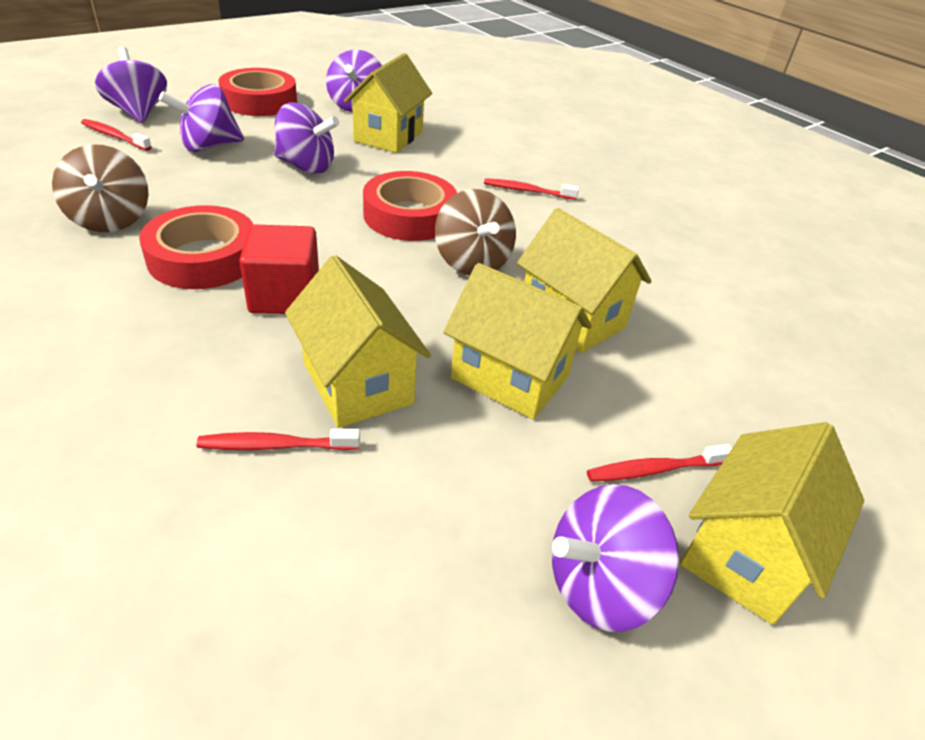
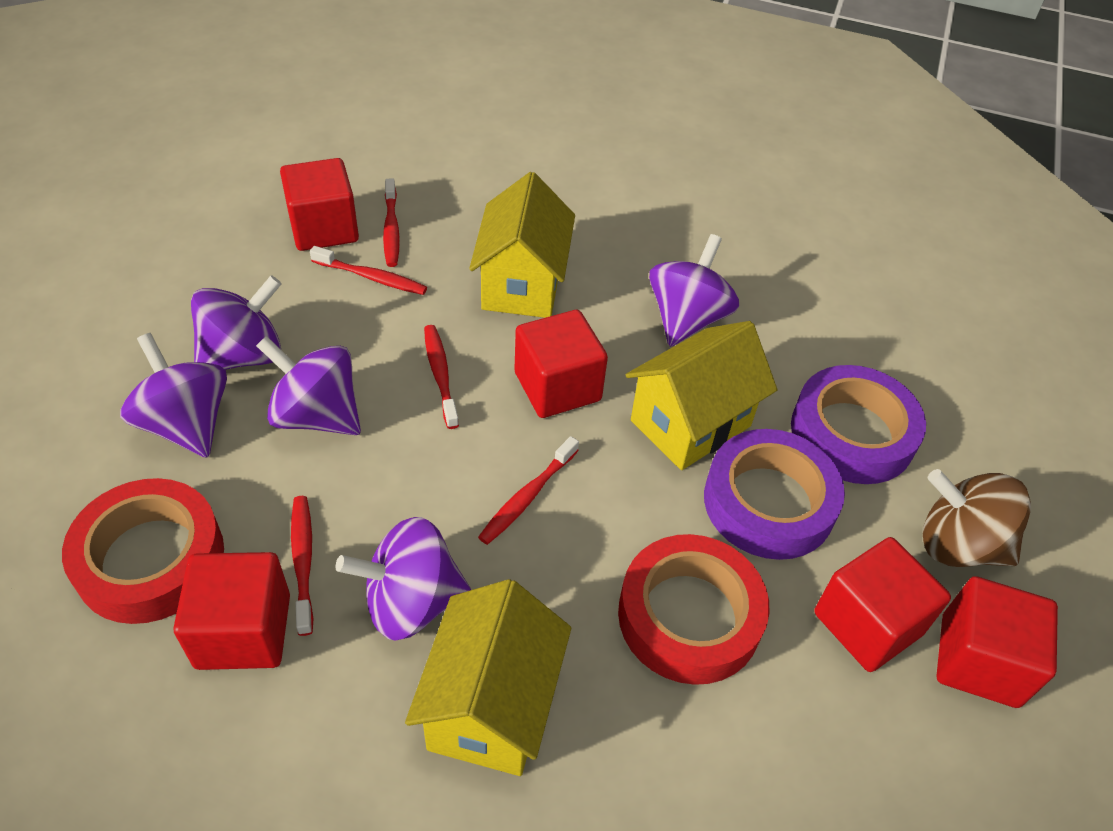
brown spinning top: [52,144,149,232] [435,189,516,276] = 2 -> [923,469,1031,567] = 1
purple tape: none = 0 -> [704,429,845,560] [791,365,926,484] = 2
red cube: [239,224,319,314] = 1 -> [173,552,290,670] [280,158,359,251] [514,310,608,418] [814,537,951,672] [936,576,1058,708] = 5
red tape: [139,205,253,289] [219,68,297,116] [363,171,457,241] = 3 -> [62,478,224,624] [618,534,770,685] = 2
red toothbrush: [81,119,152,151] [196,429,360,450] [484,178,579,200] [587,444,732,482] = 4 -> [291,496,314,636] [310,246,427,295] [383,179,400,267] [424,325,459,429] [478,436,579,545] = 5
yellow house: [285,255,431,428] [344,53,432,153] [444,263,592,420] [517,208,652,353] [680,422,864,625] = 5 -> [405,579,571,776] [469,172,575,318] [626,321,777,470] = 3

